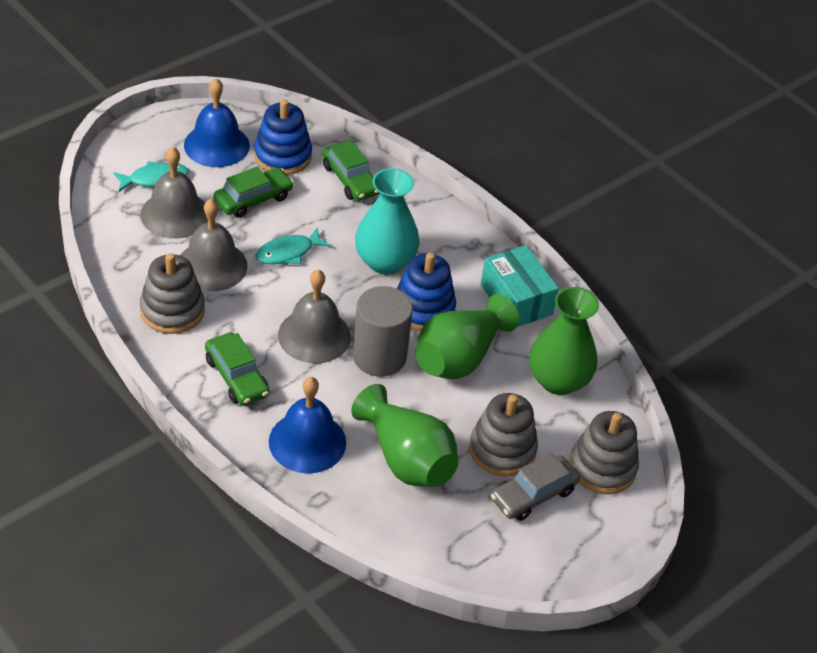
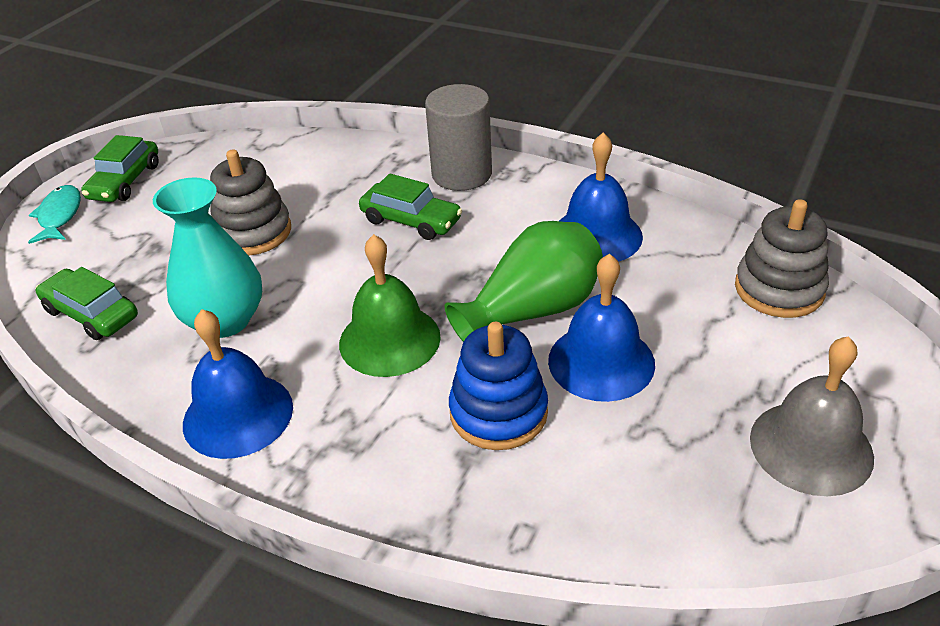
blue bell: [184,78,250,167] [269,377,346,473] = 2 -> [183,309,293,459] [548,253,655,402] [559,132,643,262] = 3
blue stacking toy: [254,99,312,175] [397,252,456,331] = 2 -> [449,322,548,450] = 1
green bell: none = 0 -> [339,234,441,377] = 1
green vase: [351,384,459,487] [416,294,519,379] [529,287,599,395] = 3 -> [444,221,603,342] = 1
grey bell: [141,147,208,239] [180,199,248,292] [278,270,351,364] = 3 -> [750,336,874,496] = 1
grey car: [491,453,580,521] = 1 -> none = 0
grey stacking toy: [140,253,205,334] [469,393,538,476] [569,411,639,494] = 3 -> [210,150,291,256] [735,199,829,318] = 2
turquoise box: [481,245,559,327] = 1 -> none = 0
turquoise fish: [113,161,189,192] [255,228,331,264] = 2 -> [28,185,81,244] = 1

